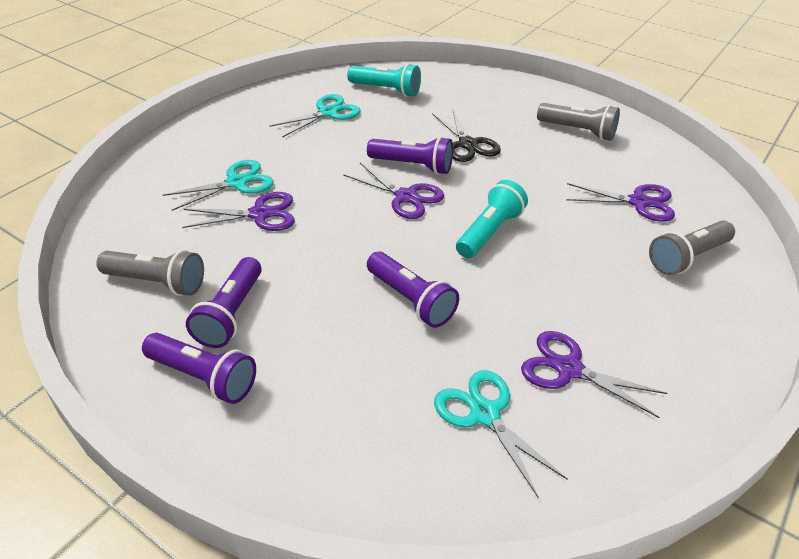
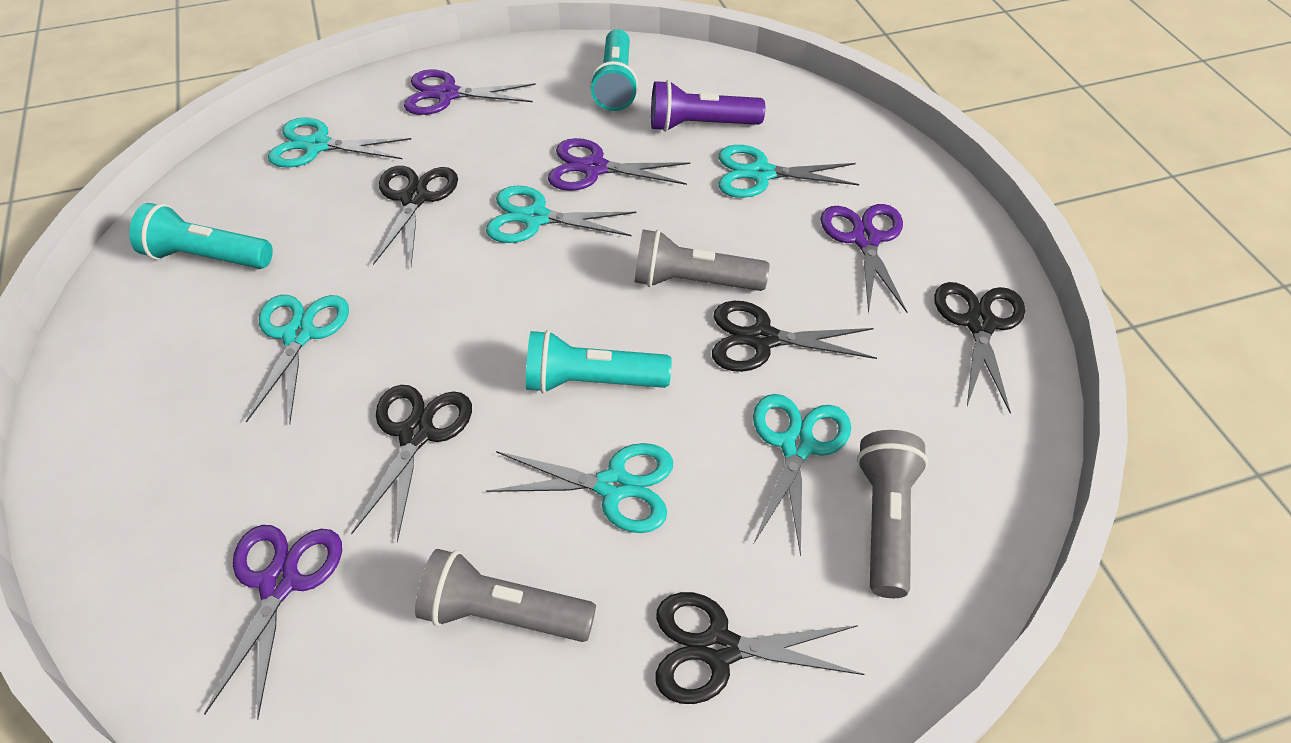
black scissors: [432,110,501,162] = 1 -> [351,385,472,543] [373,166,458,267] [655,592,865,704] [712,301,877,372] [934,282,1025,413] = 5
purple flashlight: [142,333,256,404] [186,257,262,348] [367,136,453,174] [367,252,459,328] = 4 -> [651,80,765,132] = 1
turquoise flashlight: [347,63,421,97] [456,180,528,258] = 2 -> [129,203,273,269] [526,330,672,393] [590,29,638,111] = 3
turquoise scissors: [163,160,274,211] [269,94,361,137] [434,370,568,497] = 3 -> [246,295,349,424] [268,117,411,168] [486,186,636,243] [486,443,673,533] [718,145,859,198] [753,394,851,556] = 6

